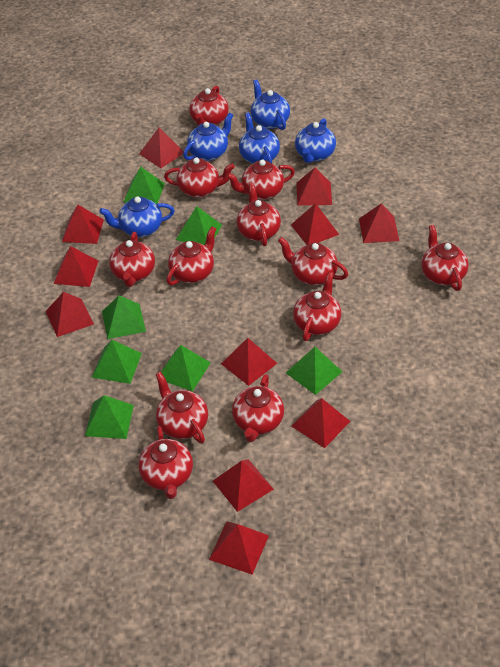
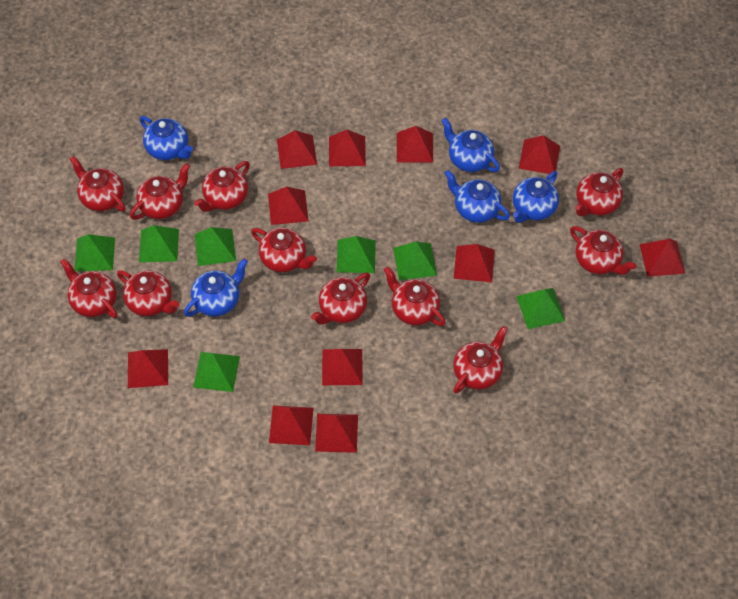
red teapot: [109,232,155,287] [139,426,193,499] [156,372,208,444] [164,157,235,198] [166,227,216,285] [189,85,229,126] [226,160,295,200] [232,374,284,442] [237,183,281,246] [278,237,348,285] [293,272,341,341] [421,225,469,291] = 12 -> [60,258,118,318] [70,156,125,212] [117,270,179,316] [130,163,190,220] [194,161,250,212] [251,228,317,272] [311,273,370,325] [384,267,446,326] [453,326,508,394] [570,226,637,275] [575,168,624,216] = 11

